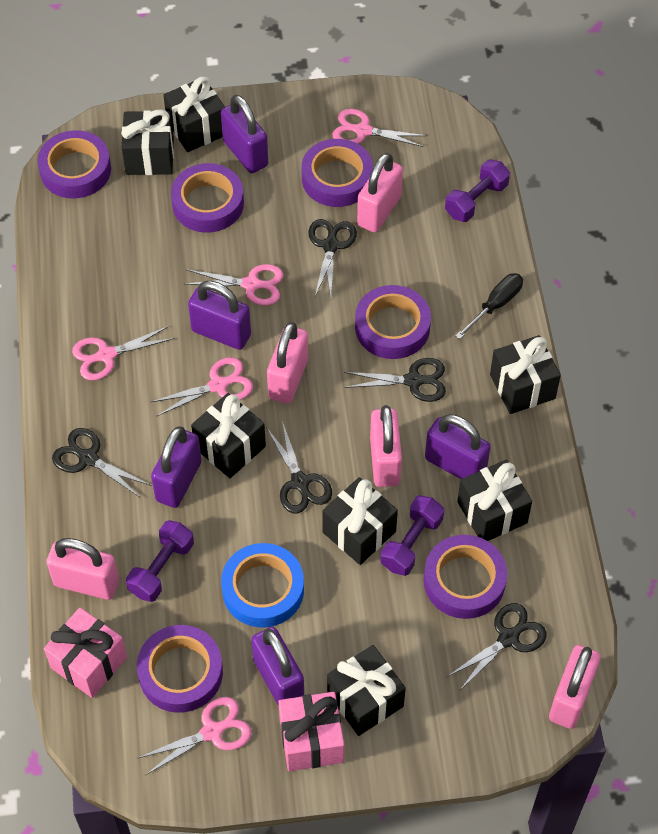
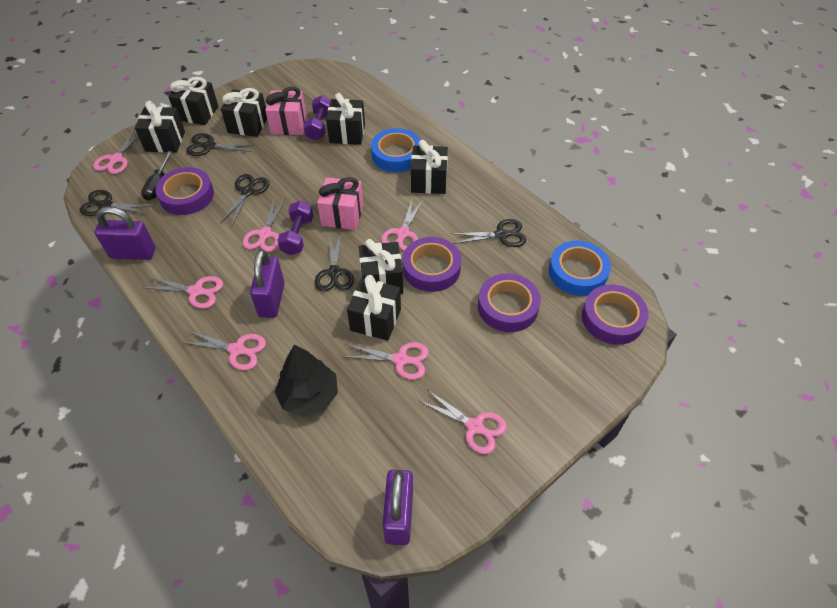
black tree: none = 0 -> [275,345,338,417] = 1
blue tape: [221,543,304,627] = 1 -> [371,128,420,172] [549,241,611,296] = 2
pink padlock: [46,538,119,600] [267,322,308,404] [357,153,403,232] [370,405,402,487] [549,645,601,729] = 5 -> none = 0
pink scissors: [72,326,174,380] [138,697,251,775] [151,357,253,417] [184,264,283,305] [332,109,427,147] = 5 -> [93,129,138,174] [142,276,223,309] [181,330,266,370] [243,198,286,252] [345,342,429,380] [381,199,424,251] [419,390,507,454] = 7
purple dumbbell: [126,520,194,602] [381,495,444,576] [445,160,510,222] = 3 -> [277,200,314,255] [303,95,331,140] = 2
purple padlock: [151,426,202,508] [188,281,251,350] [221,95,268,173] [251,627,304,706] [425,414,491,479] = 5 -> [94,207,156,260] [250,250,285,318] [382,470,413,545] = 3
purple tape: [37,130,111,198] [137,625,223,713] [171,163,244,233] [302,139,373,207] [355,285,431,359] [424,535,507,619] = 6 -> [155,167,214,215] [402,237,461,292] [478,273,541,332] [582,285,649,345] = 4

